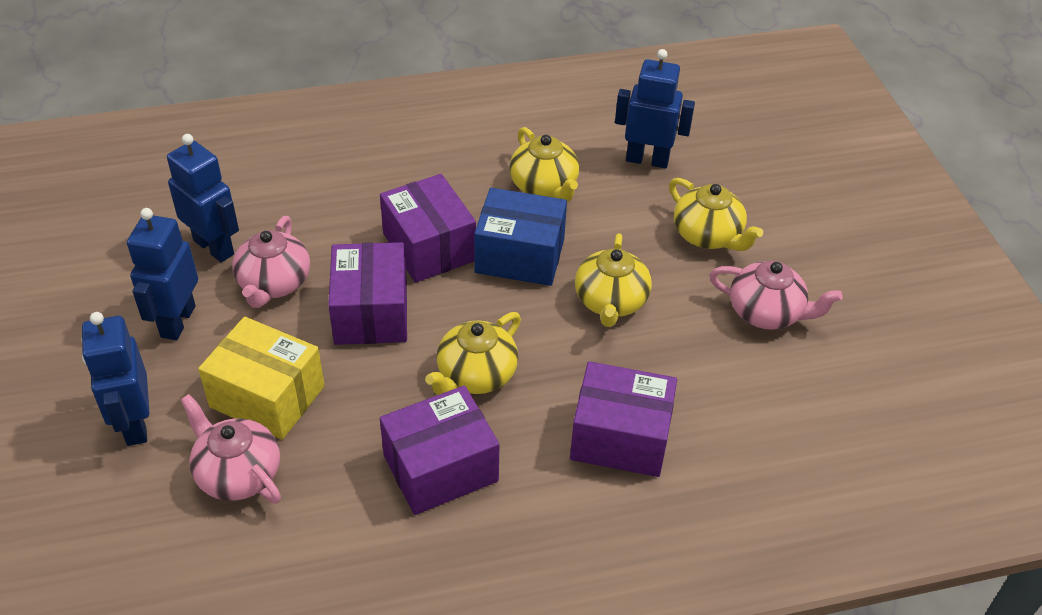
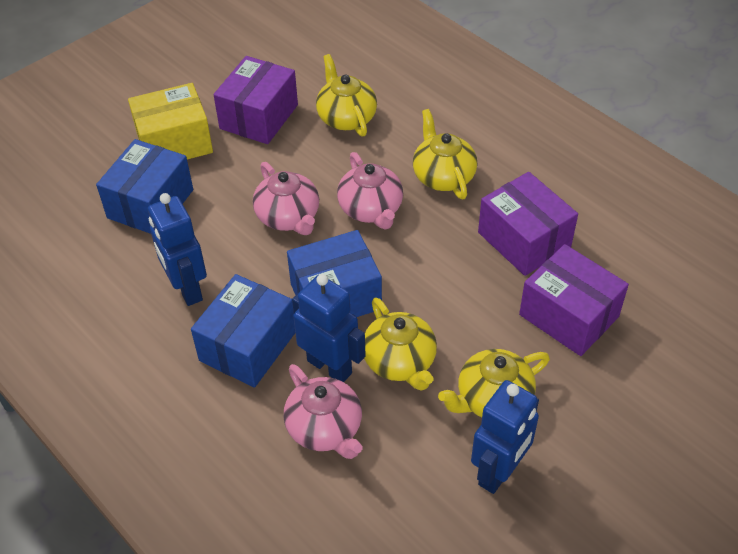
blue box: [474,188,567,286] = 1 -> [96,139,193,234] [191,274,295,388] [287,230,382,317] = 3
blue robot: [81,312,149,446] [127,208,198,340] [167,134,239,262] [615,49,695,168] = 4 -> [148,193,207,306] [292,274,366,382] [471,380,539,494] = 3
purple box: [328,242,407,345] [380,174,476,283] [380,385,500,515] [570,361,677,477] = 4 -> [214,56,298,144] [478,172,578,276] [519,244,629,356] = 3

